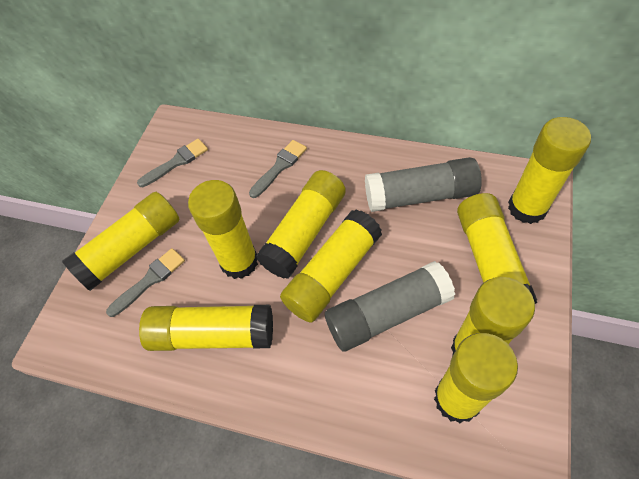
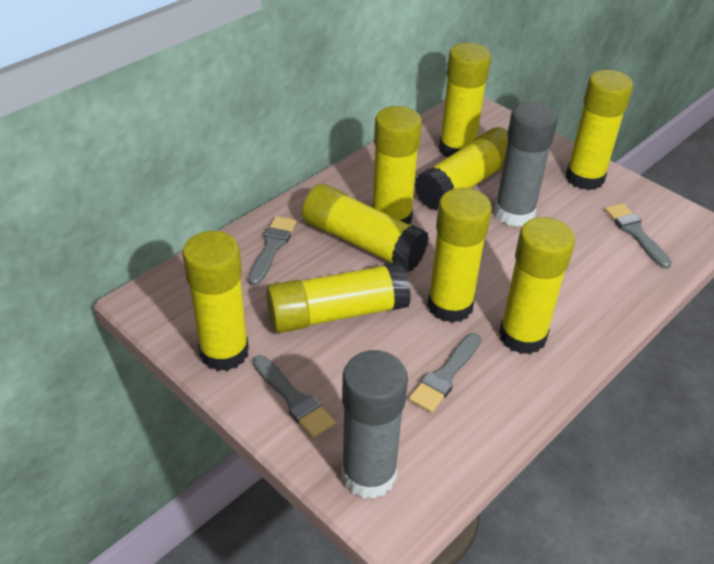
grey brush: [106,248,185,317] [137,139,208,187] [249,140,307,198] = 3 -> [248,216,296,286] [253,355,335,438] [409,333,481,413] [605,203,672,269] = 4

